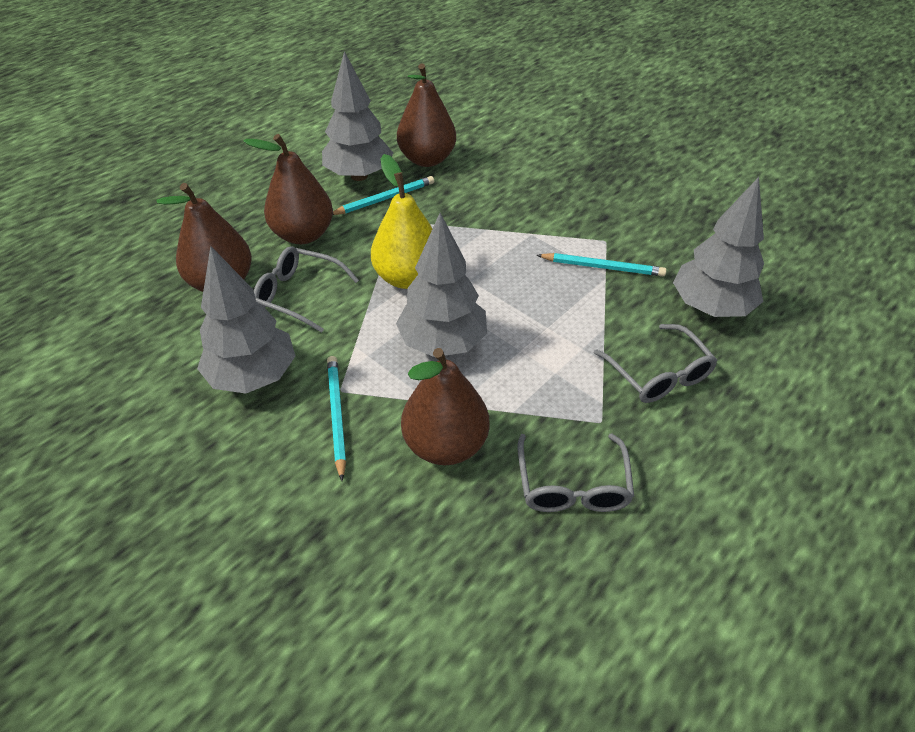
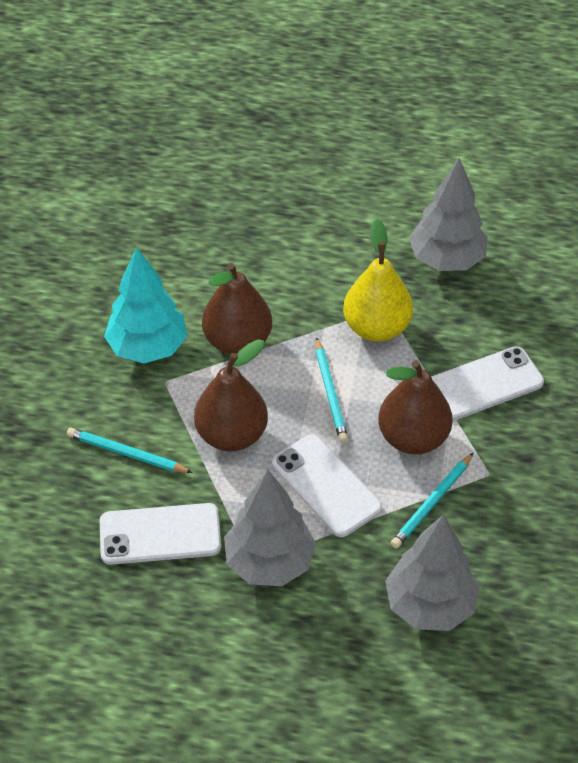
brown pear: [156,183,252,292] [243,134,333,244] [397,63,456,167] [401,348,490,465] = 4 -> [194,339,268,452] [202,263,272,354] [378,360,453,455] = 3
grey glasses: [254,246,359,333] [518,433,634,512] [594,324,718,403] = 3 -> none = 0
grey tree: [197,246,295,393] [322,51,393,181] [396,213,487,357] [673,177,764,317] = 4 -> [224,470,316,586] [385,514,479,631] [409,158,488,271] = 3
turquoise tree: none = 0 -> [104,247,187,363] = 1
white phone: none = 0 -> [100,503,221,565] [272,435,382,537] [431,346,544,420] = 3

